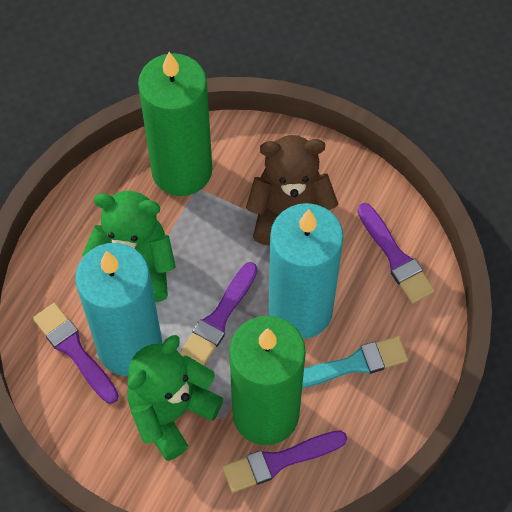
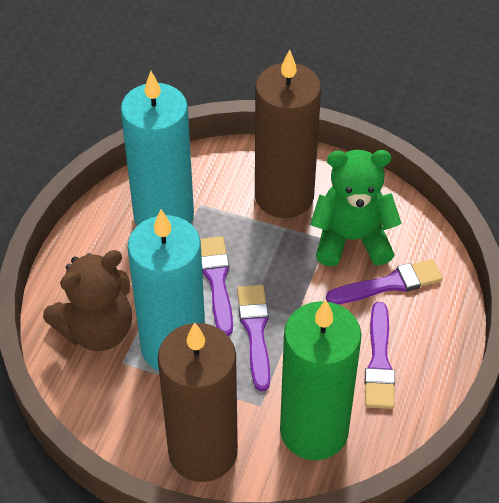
brown candle: none = 0 -> [158,323,238,482] [255,49,321,218] = 2
green candle: [138,52,212,196] [229,316,306,445] = 2 -> [280,300,362,460] = 1
green teddy bear: [82,191,176,302] [127,335,224,461] = 2 -> [310,150,402,266] = 1
turquoise brush: [302,336,408,388] = 1 -> none = 0

